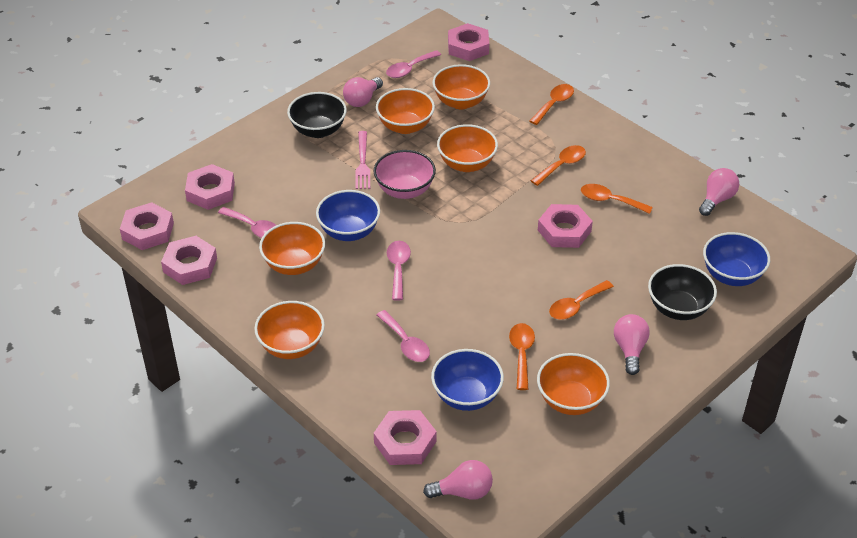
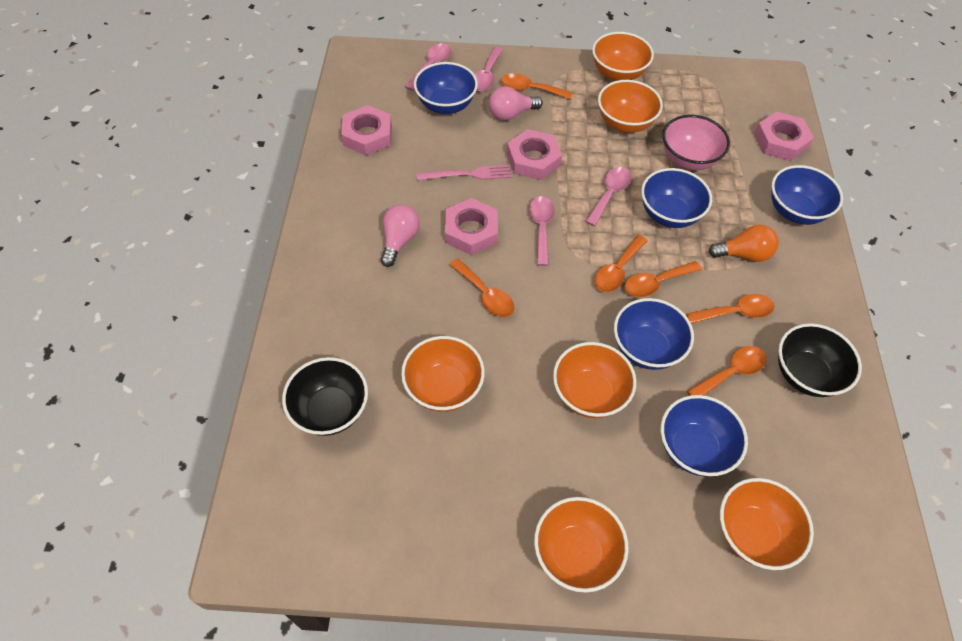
blue bowl: [316,190,380,241] [431,349,504,411] [703,232,770,286] = 3 -> [414,62,478,114] [614,298,694,370] [641,168,712,228] [661,395,748,476] [771,165,843,225] = 5
orange light bulb: none = 0 -> [709,224,779,262] = 1
orange spoon: [509,323,535,390] [529,84,574,125] [531,145,586,186] [549,280,614,320] [581,184,653,214] = 5 -> [449,258,515,317] [501,73,573,99] [594,235,648,292] [624,261,702,297] [686,294,775,324] [687,346,767,396] = 6
pink light bulb: [343,77,383,107] [423,460,493,500] [614,314,650,375] [699,168,739,216] = 4 -> [381,204,420,267] [489,86,543,120] = 2
pink nut: [120,202,174,250] [161,236,217,285] [185,164,235,210] [374,410,436,465] [448,23,489,61] [538,204,593,248] = 6 -> [341,105,392,155] [445,198,498,255] [507,129,562,180] [754,111,814,161] = 4

